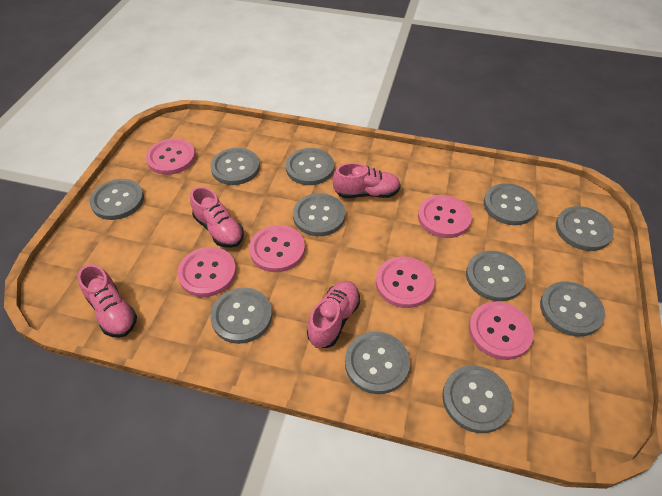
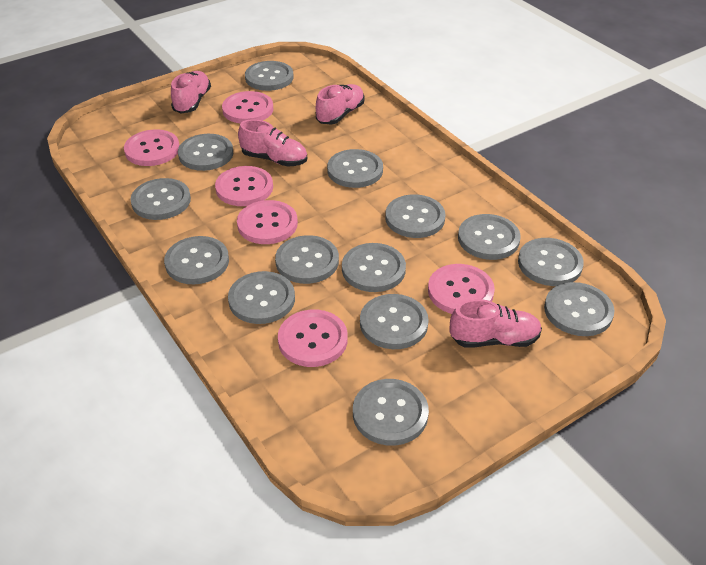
grey button: [90,179,144,220] [210,148,260,185] [210,288,272,344] [286,148,334,185] [293,193,345,236] [345,332,410,394] [442,365,513,433] [466,251,526,301] [484,183,538,225] [540,281,605,337] [556,206,614,251] = 11 -> [131,178,191,220] [164,236,229,284] [178,134,233,171] [228,271,295,324] [245,61,294,91] [275,235,339,284] [327,149,383,188] [342,243,406,292] [353,379,429,446] [360,294,429,349] [385,194,446,238] [458,214,521,260] [518,238,584,286] [544,282,615,336] = 14

